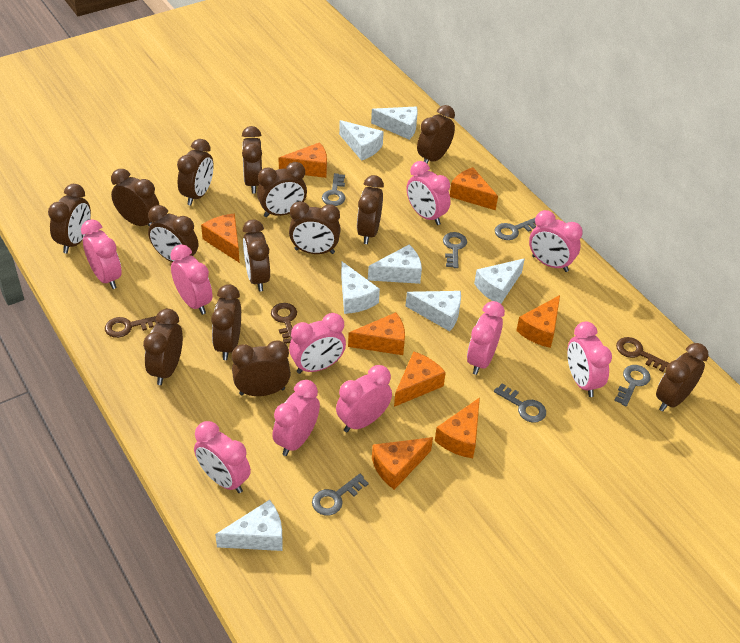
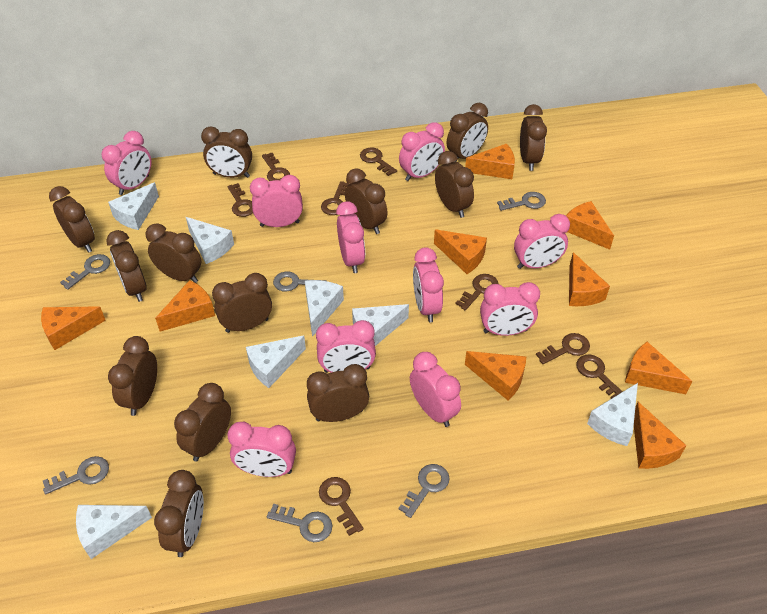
brown clock: [48,184,91,253] [111,169,159,226] [143,309,183,385] [148,205,198,262] [177,139,214,206] [211,284,241,360] [232,340,291,396] [242,126,262,193] [242,219,270,291] [257,162,307,217] [289,201,341,254] [357,175,384,244] [417,105,455,164] [656,343,709,412] = 14 -> [49,186,95,253] [106,230,147,302] [108,336,157,416] [145,224,201,283] [154,470,204,557] [174,383,231,462] [201,126,252,178] [212,273,272,333] [307,364,369,422] [345,168,388,234] [435,151,474,218] [447,103,488,162] [520,104,547,171] = 13
brown key: [105,316,158,338] [271,303,297,344] [616,337,669,372] = 3 -> [227,183,253,217] [262,153,290,181] [319,477,363,536] [321,181,350,215] [360,147,397,176] [456,274,498,310] [536,333,590,364] [576,354,623,399] = 8
orange cheese: [201,214,240,263] [279,142,327,178] [348,312,405,355] [372,437,433,490] [394,352,446,407] [435,397,480,458] [450,167,498,210] [516,295,560,348] = 8 -> [41,306,106,350] [155,280,215,332] [434,229,487,274] [465,143,515,179] [465,351,526,401] [566,201,614,250] [569,252,610,306] [625,342,692,394] [634,402,686,469] = 9

